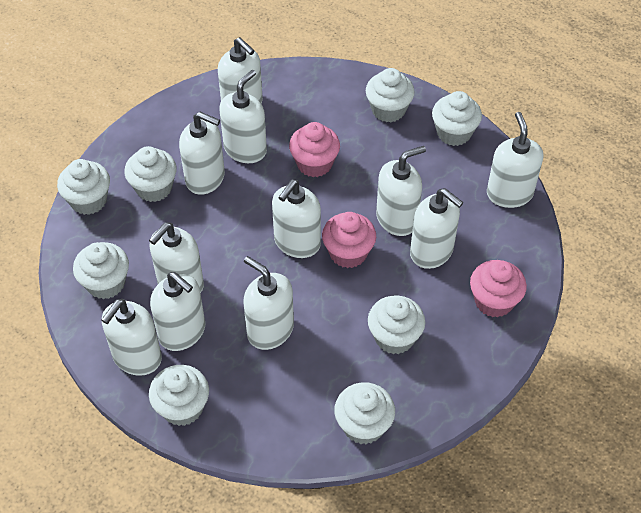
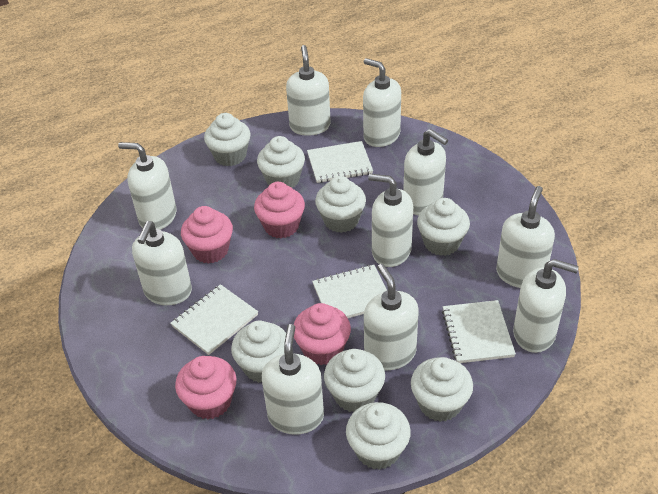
pink cupcake: [289,122,340,177] [322,212,376,268] [470,260,527,318] = 3 -> [175,356,237,419] [181,206,233,264] [254,182,305,238] [294,303,351,365] = 4
white notebook: none = 0 -> [170,284,258,355] [307,141,373,183] [312,265,387,318] [442,300,516,363] = 4
white soap dispenser: [102,299,162,376] [149,223,204,293] [150,272,205,351] [179,112,225,195] [218,37,263,103] [219,70,267,163] [243,256,294,350] [272,180,321,258] [376,146,426,236] [410,188,464,269] [487,112,543,208] = 11 -> [118,142,177,230] [132,221,192,305] [262,324,324,435] [286,45,331,136] [363,58,401,147] [364,264,419,370] [368,174,413,267] [403,129,448,215] [496,186,555,288] [513,259,579,353] = 10

